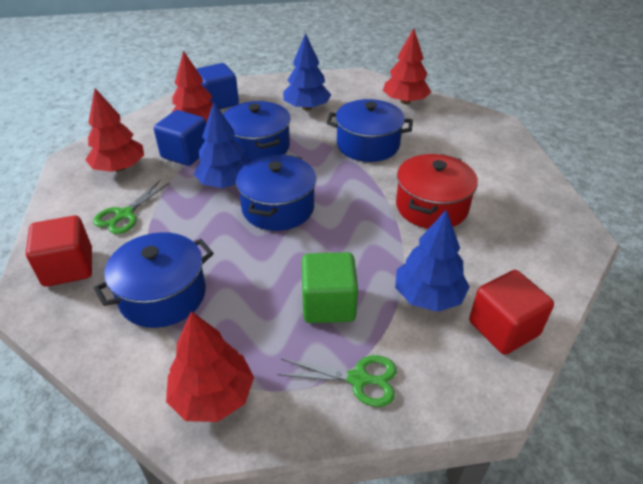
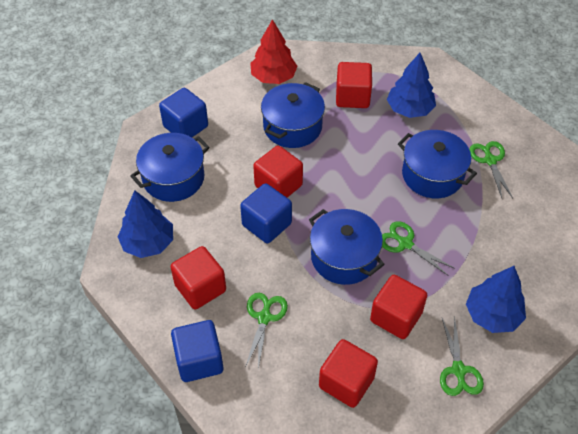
blue cube: [154,110,206,166] [196,63,239,109] = 2 -> [159,88,208,137] [171,320,224,382] [240,183,292,243] = 3
green cube: [302,252,358,323] = 1 -> none = 0
green scissors: [93,180,170,234] [278,355,397,407] = 2 -> [245,293,288,369] [382,221,455,276] [440,316,484,396] [469,141,513,198] = 4
red cube: [26,216,92,287] [469,270,554,355] = 2 -> [171,246,226,310] [253,146,303,198] [319,339,378,408] [336,62,372,108] [370,275,427,339] = 5
red pot: [396,154,478,229] = 1 -> none = 0
red tree: [86,88,144,172] [166,311,254,422] [171,51,219,123] [383,28,431,104] = 4 -> [250,19,297,84] = 1

